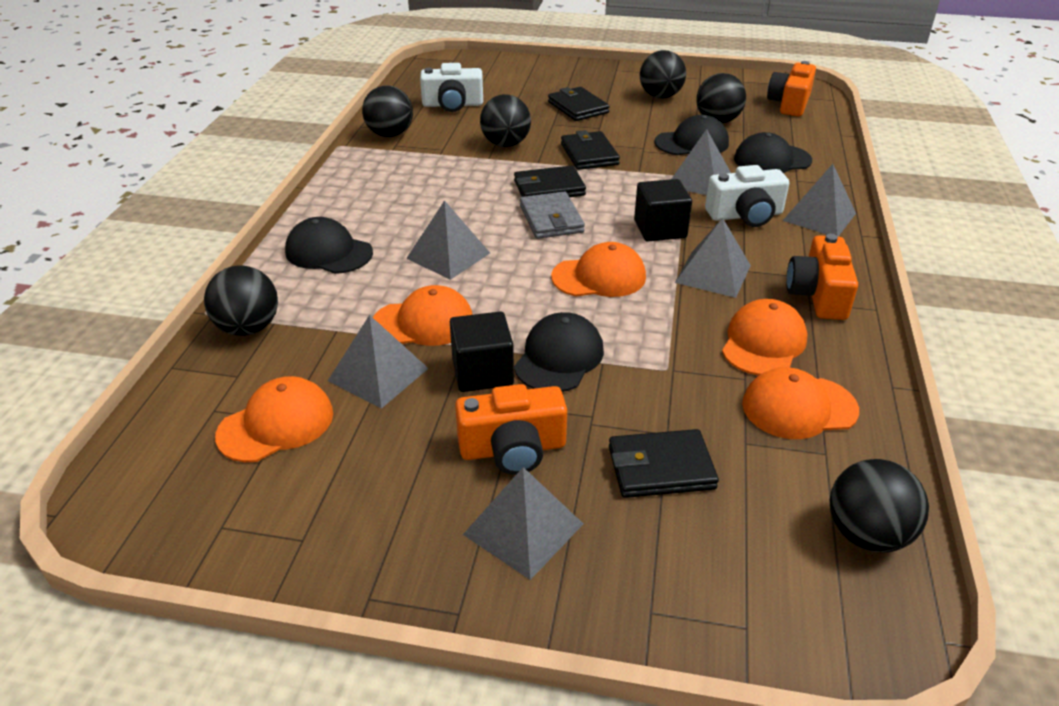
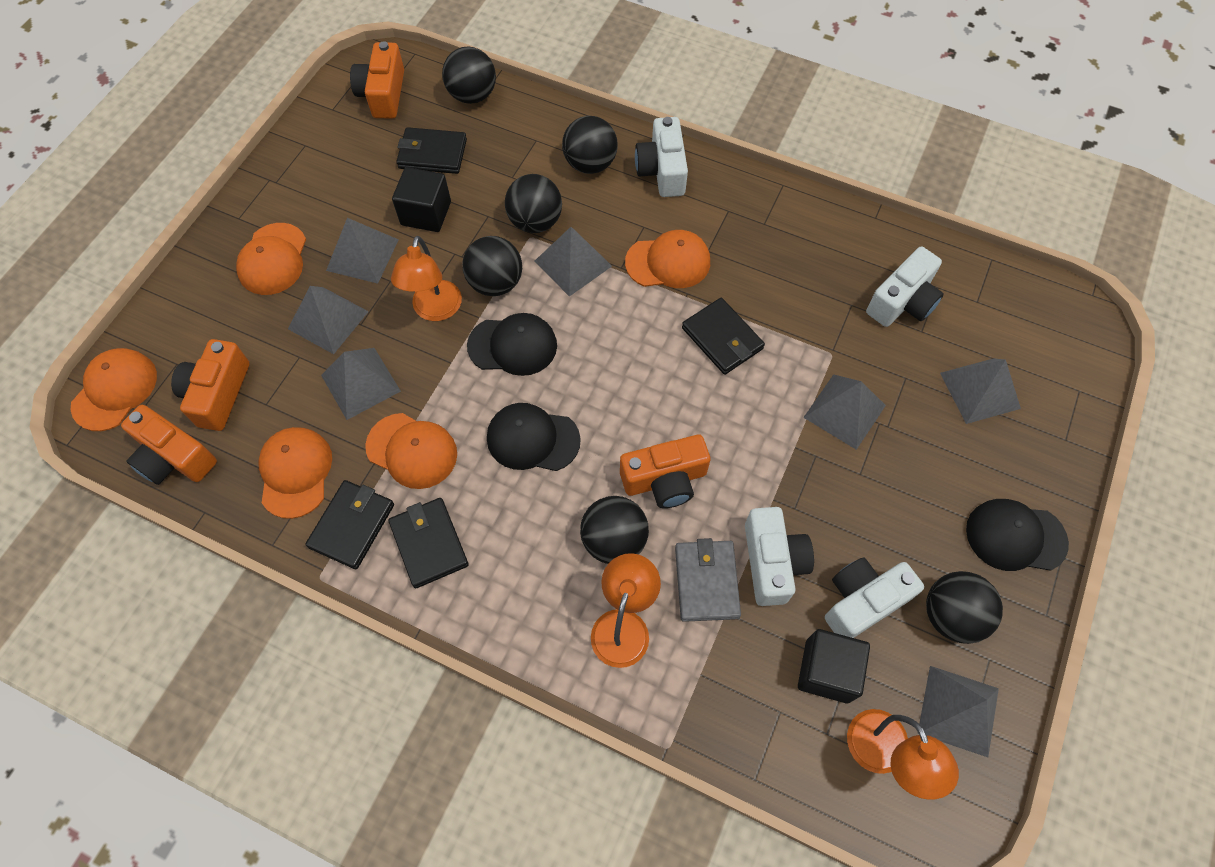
black cap: [285,217,373,274] [514,312,604,392] [654,115,729,155] [734,132,812,173] = 4 -> [467,313,557,376] [487,403,581,471] [966,499,1069,571] = 3
grey pyramid: [328,315,429,409] [406,200,490,280] [463,467,583,580] [672,129,731,195] [675,218,751,298] [783,164,856,236] = 6 -> [288,286,369,354] [321,348,401,420] [326,218,399,284] [534,227,612,297] [803,374,886,450] [917,666,999,757] [940,358,1021,424] = 7
orange camera: [455,384,567,475] [767,61,816,116] [786,234,858,320] = 3 -> [121,405,217,485] [171,339,250,431] [350,41,404,119] [620,435,711,508] = 4
orange lamp: none = 0 -> [391,236,462,321] [591,553,661,668] [847,709,959,799] = 3
white camera: [420,63,483,112] [705,165,789,227] = 2 -> [635,117,688,197] [745,507,814,606] [825,557,924,638] [866,247,943,327] = 4

